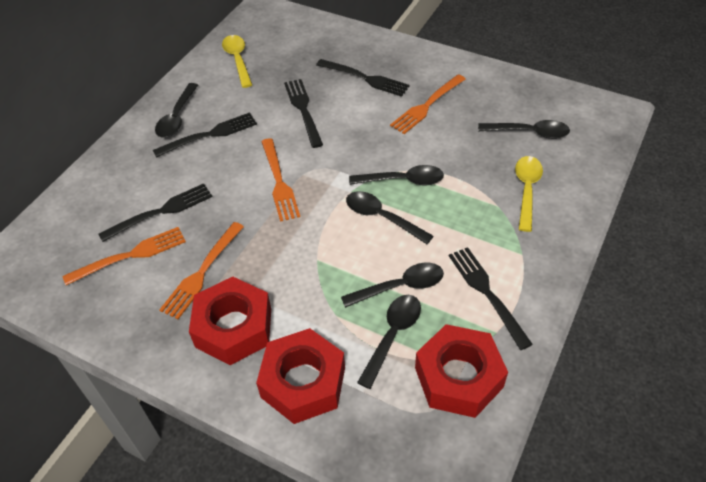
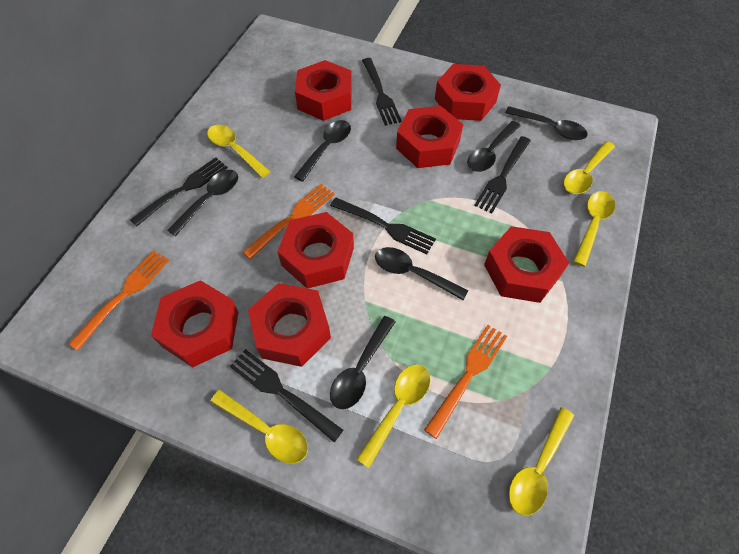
orange fork: [63,227,186,285] [159,222,244,319] [261,138,300,222] [390,74,466,134] = 4 -> [68,250,170,351] [242,184,335,260] [424,325,507,439] = 3
red nut: [189,277,271,365] [256,328,345,424] [415,324,508,418] = 3 -> [151,280,238,367] [248,283,331,367] [277,212,354,289] [295,60,352,121] [396,106,463,168] [435,64,501,121] [484,226,569,303] = 7
yellow spoon: [222,35,252,88] [515,156,543,232] = 2 -> [207,125,271,178] [210,390,308,464] [356,365,430,468] [509,407,574,516] [563,141,615,194] [573,191,615,267] = 6

